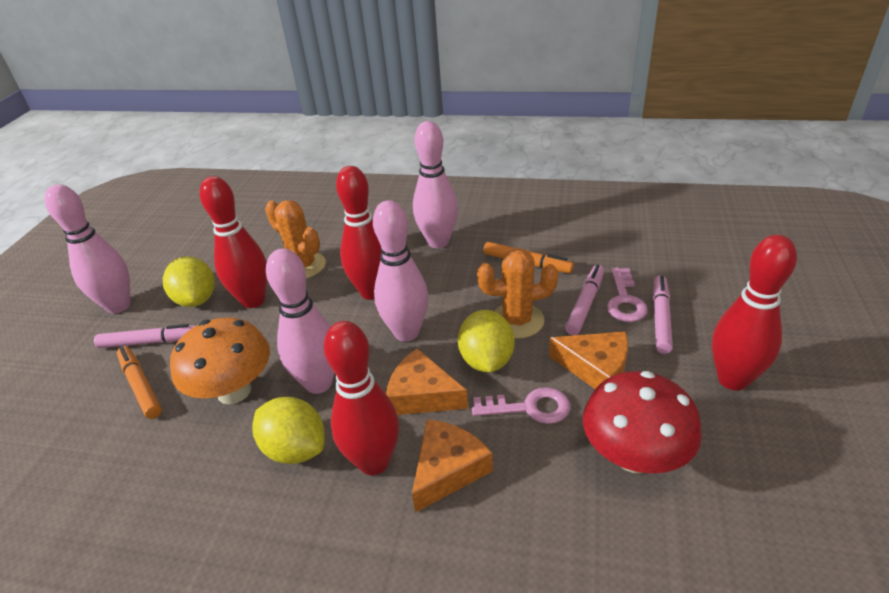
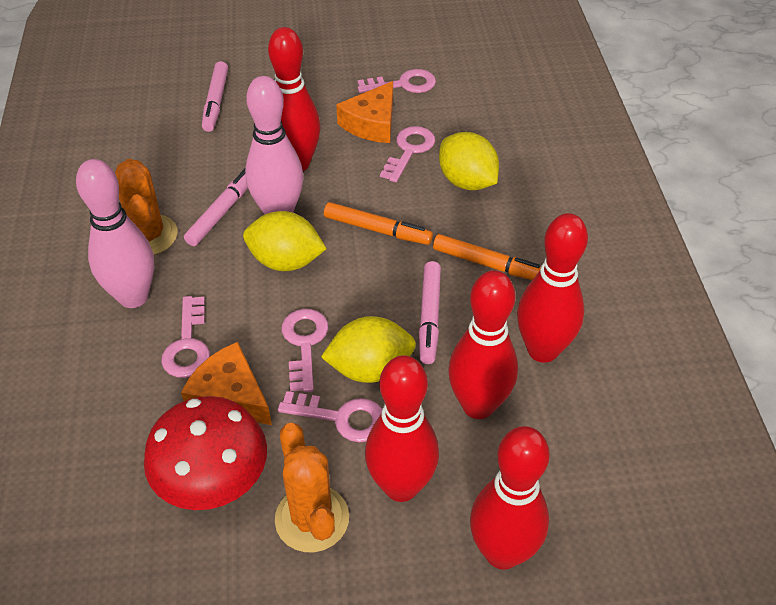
orange cheese: [386,349,468,415] [412,419,493,512] [549,331,628,389] = 3 -> [181,342,272,425] [336,81,393,143] = 2
orange mushroom: [170,317,270,405] = 1 -> none = 0
pink bowling pin: [45,184,131,314] [266,248,334,394] [373,200,429,341] [413,121,458,248] = 4 -> [76,159,154,308] [245,76,304,215] = 2
pink key: [472,387,570,424] [607,268,648,322] = 2 -> [161,296,210,378] [278,391,382,442] [281,309,329,392] [358,69,436,93] [380,126,435,182] = 5
red bowling pin: [199,176,267,308] [324,321,399,475] [336,166,381,300] [712,235,797,391] = 4 -> [268,27,321,171] [365,355,439,502] [448,270,518,419] [470,426,550,570] [517,213,588,363] = 5

